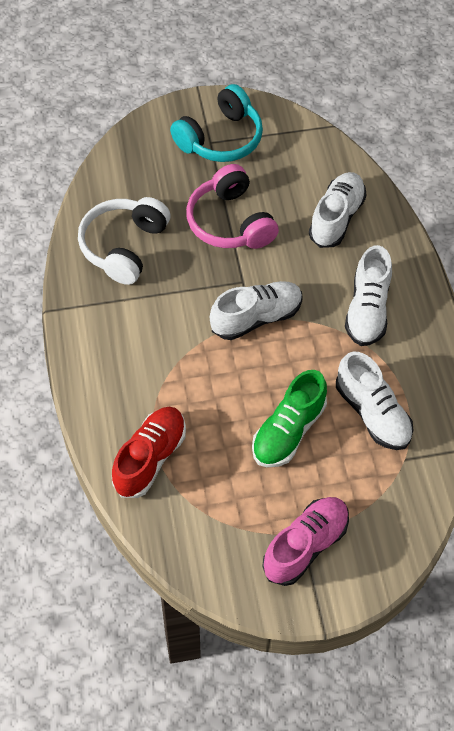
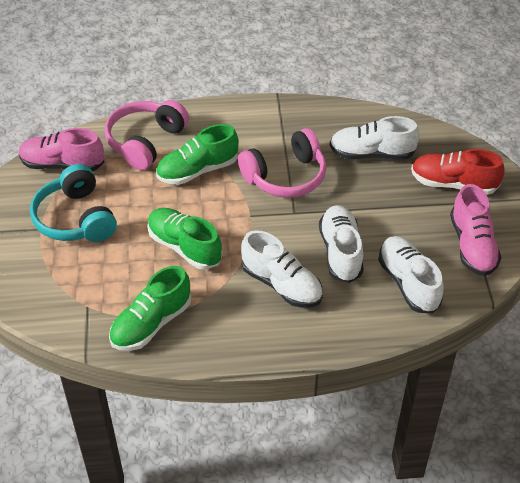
green shoe: [252,370,327,467] = 1 -> [109,266,192,351] [147,208,222,270] [156,124,239,185] = 3
pink headphones: [186,164,279,249] = 1 -> [105,100,189,170] [238,128,327,198] = 2
pink shoe: [262,497,349,586] = 1 -> [19,128,104,171] [450,184,501,276] = 2
white headphones: [78,197,171,285] = 1 -> none = 0

